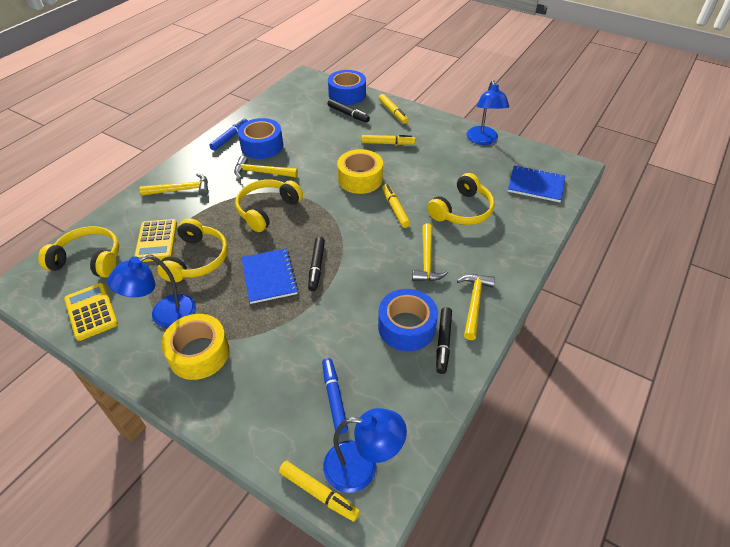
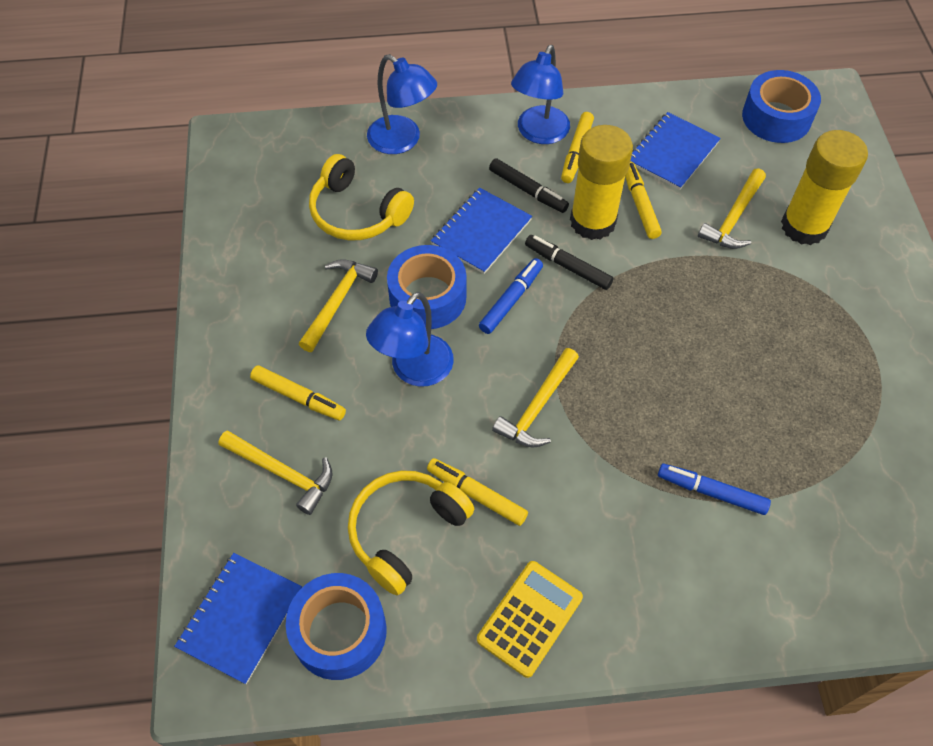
black marker: [308,237,325,291] [328,99,370,123] [436,307,452,374] = 3 -> [489,158,569,213] [525,235,613,290] = 2
blue notebook: [241,248,299,304] [508,165,565,202] = 2 -> [174,553,302,684] [431,187,532,274] [631,112,721,190] = 3
yellow calculator: [64,283,118,341] [134,219,177,262] = 2 -> [477,561,583,678] = 1
yellow glue stick: none = 0 -> [570,125,633,240] [781,130,868,245] = 2
yellow headphones: [38,226,119,278] [157,218,228,282] [235,179,303,232] [427,173,495,225] = 4 -> [309,154,414,241] [348,470,474,595] = 2
yellow tape: [161,314,229,380] [337,149,383,194] = 2 -> none = 0

